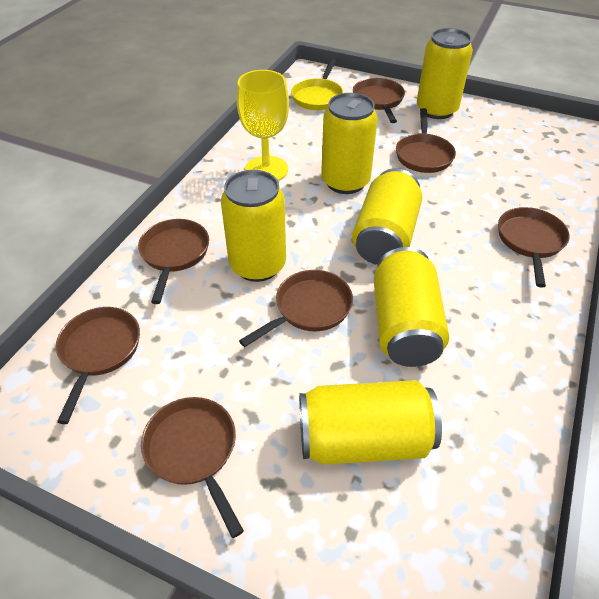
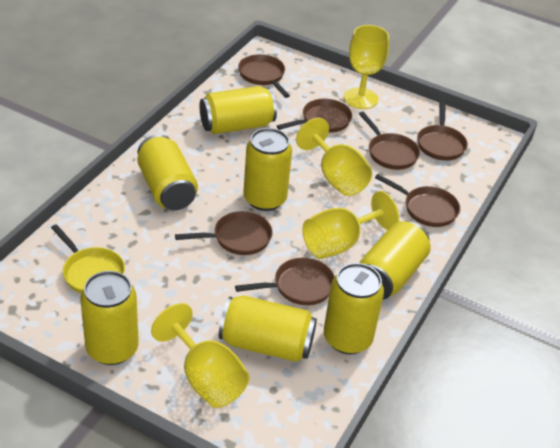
yellow can: [221,170,286,282] [299,380,442,465] [321,93,378,194] [352,169,422,265] [374,247,449,367] [417,28,473,119] = 6 -> [80,271,139,365] [137,134,198,210] [200,86,277,134] [219,295,317,362] [244,128,292,211] [324,263,384,354] [360,221,431,299] = 7
yellow goblet: [237,70,289,181] = 1 -> [151,303,250,408] [296,118,373,196] [302,191,399,259] [344,25,389,109] = 4

